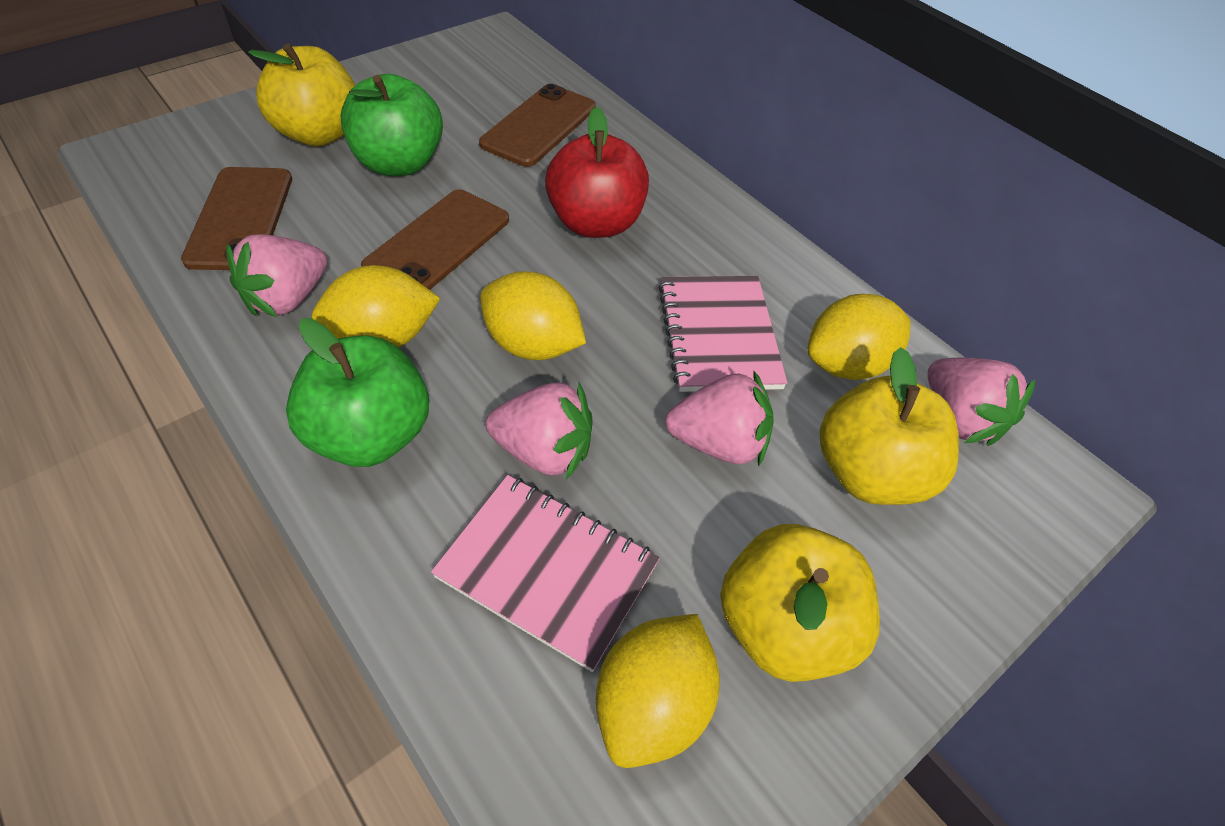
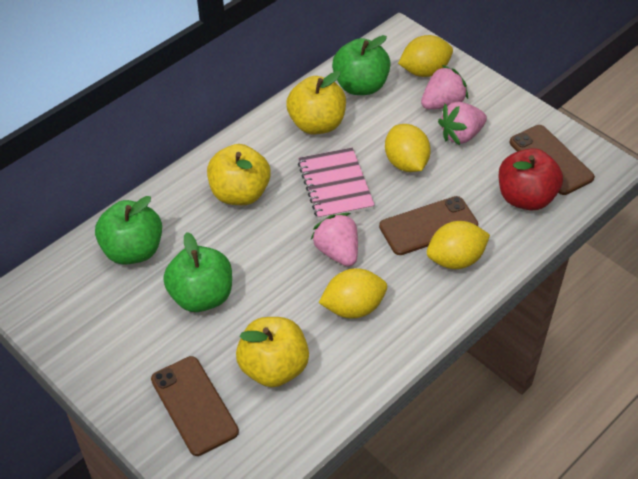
green apple: [286,318,429,467] [340,74,443,176] = 2 -> [95,196,162,265] [163,232,232,312] [332,35,391,95] = 3
pink notebook: [431,475,660,672] [659,276,787,392] = 2 -> [298,148,375,220] = 1
pink strawberry: [226,234,327,318] [486,382,593,480] [665,370,774,467] [927,358,1036,446] = 4 -> [311,213,358,266] [421,65,468,109] [438,102,487,145] = 3

